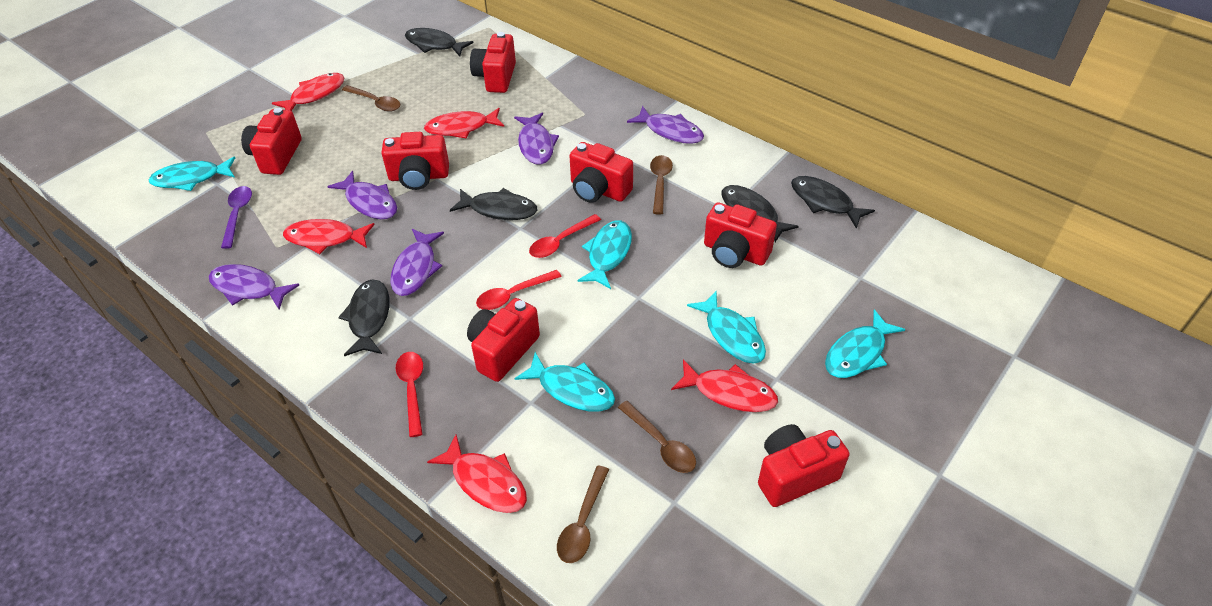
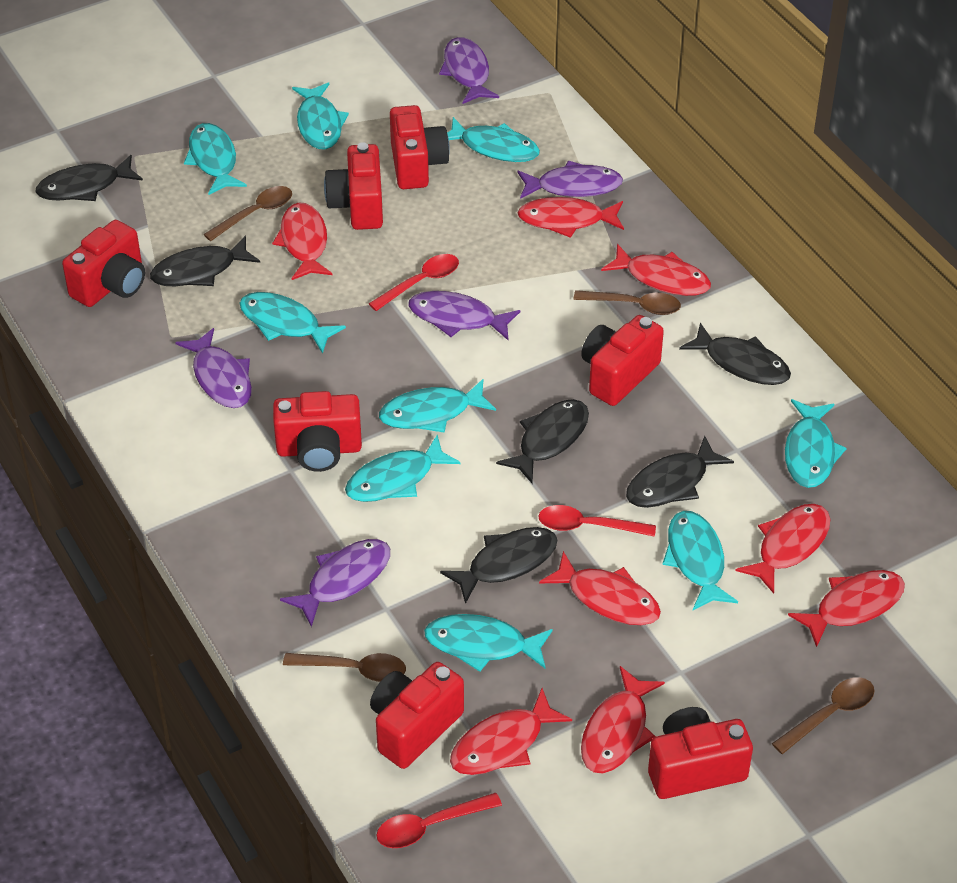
black fish: [338,279,390,356] [405,28,473,56] [450,188,537,220] [721,185,799,242] [791,176,875,229] = 5 -> [35,155,143,201] [150,235,260,286] [440,527,557,604] [496,399,589,483] [626,436,734,508] [679,323,791,385] = 6
purple spoon: [221,186,252,249] = 1 -> none = 0
red fish: [272,73,345,111] [283,219,375,254] [424,108,504,139] [427,435,527,513] [671,360,778,412] = 5 -> [272,203,332,280] [450,688,572,775] [517,197,624,238] [539,551,661,625] [581,666,665,773] [601,244,711,296] [735,504,830,594] [788,570,905,647] = 8
turquoise fish: [149,156,235,191] [514,352,615,412] [577,221,632,289] [687,291,766,363] [825,310,905,378] = 5 -> [184,123,247,195] [240,292,346,354] [292,82,349,149] [345,435,460,502] [379,379,496,433] [424,614,553,672] [447,117,540,162] [662,511,738,610] [785,399,847,488] = 9

